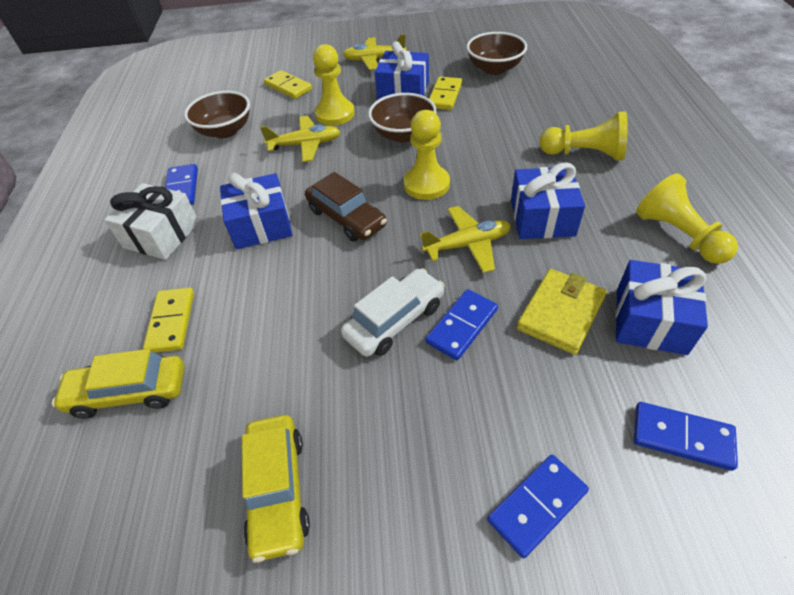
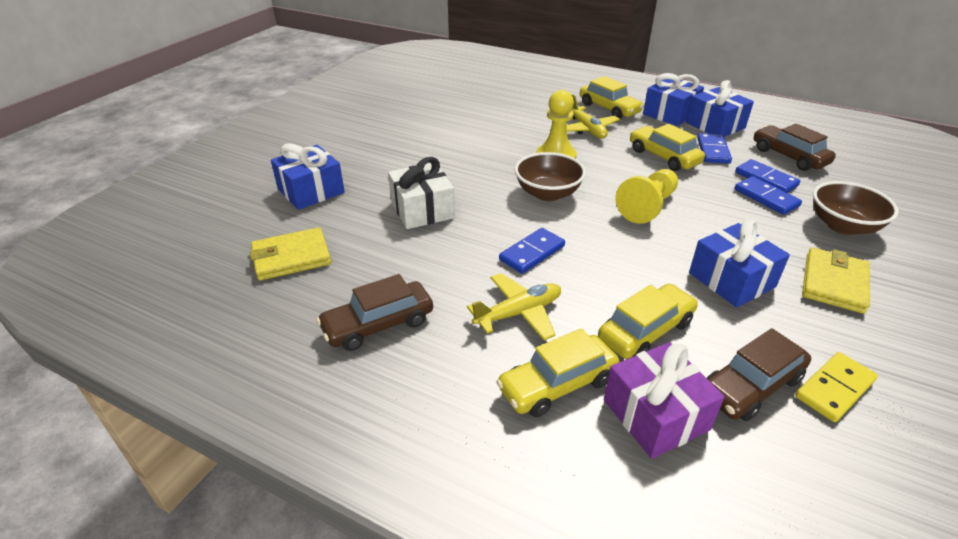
brown bowl: [184,91,250,138] [368,93,437,143] [466,32,527,75] = 3 -> [515,152,586,201] [813,181,899,235] = 2
brown car: [305,172,387,241] = 1 -> [316,274,433,351] [707,328,811,421] [754,123,836,171] = 3
purple gift: none = 0 -> [604,342,725,459] = 1
white car: [341,268,445,357] = 1 -> none = 0
yellow car: [52,349,184,419] [242,415,310,563] = 2 -> [496,328,619,417] [580,76,644,119] [598,284,698,359] [630,124,705,171] = 4
yellow domino: [143,287,194,353] [264,70,312,99] [429,77,462,110] = 3 -> [795,352,878,422] = 1
yellow pawn: [313,44,355,126] [404,110,450,200] [539,111,628,161] [636,173,738,264] = 4 -> [537,90,577,159] [616,169,678,224] = 2
yellow plane: [260,116,341,162] [343,34,406,70] [420,206,511,273] = 3 -> [467,273,561,340] [567,94,620,139] = 2
yellow wallet: [517,269,607,355] = 1 -> [250,227,331,281] [802,247,870,314] = 2

